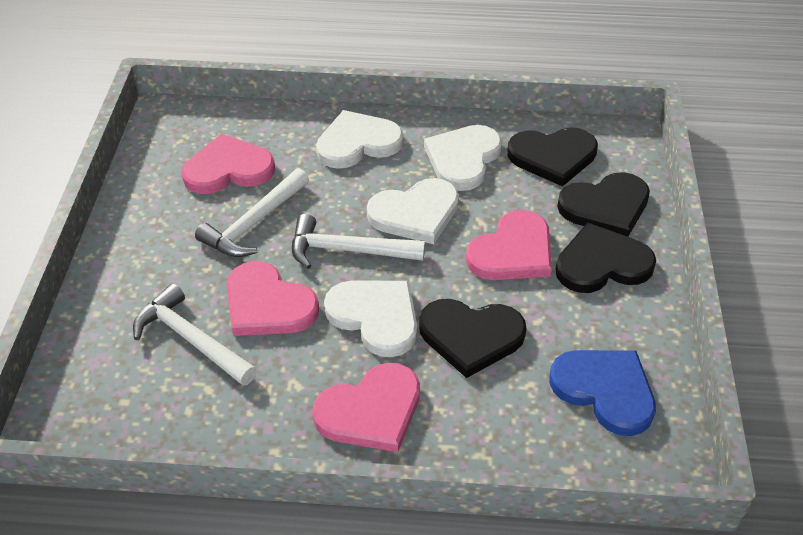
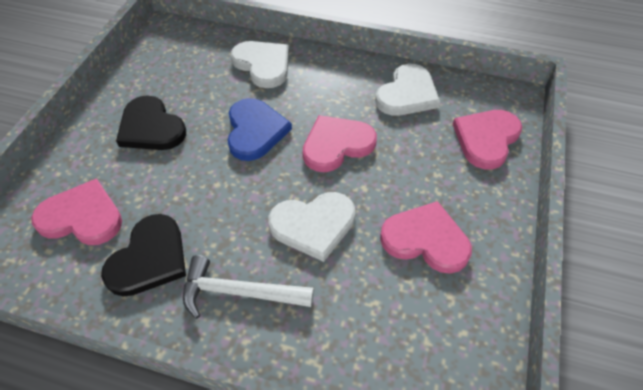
black heart: [419,299,527,378] [507,127,598,187] [555,222,656,293] [557,172,650,237] = 4 -> [101,214,186,297] [116,95,186,150] = 2
white hammer: [133,283,257,386] [195,168,309,257] [292,214,425,269] = 3 -> [183,255,314,319] = 1
white heart: [316,110,404,169] [324,280,417,357] [367,178,459,244] [424,125,502,191] = 4 -> [231,41,289,88] [268,192,355,262] [375,64,440,116] = 3

